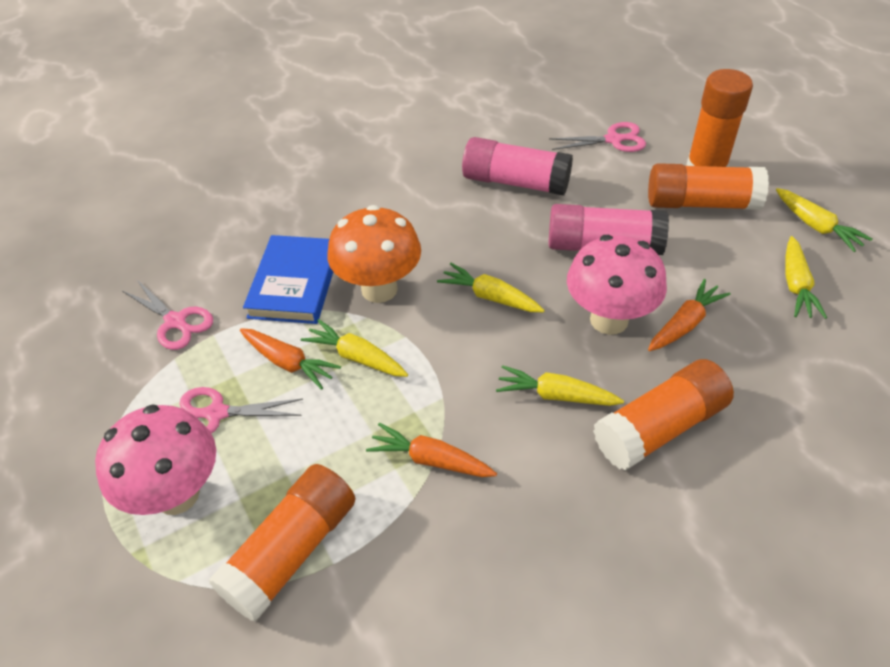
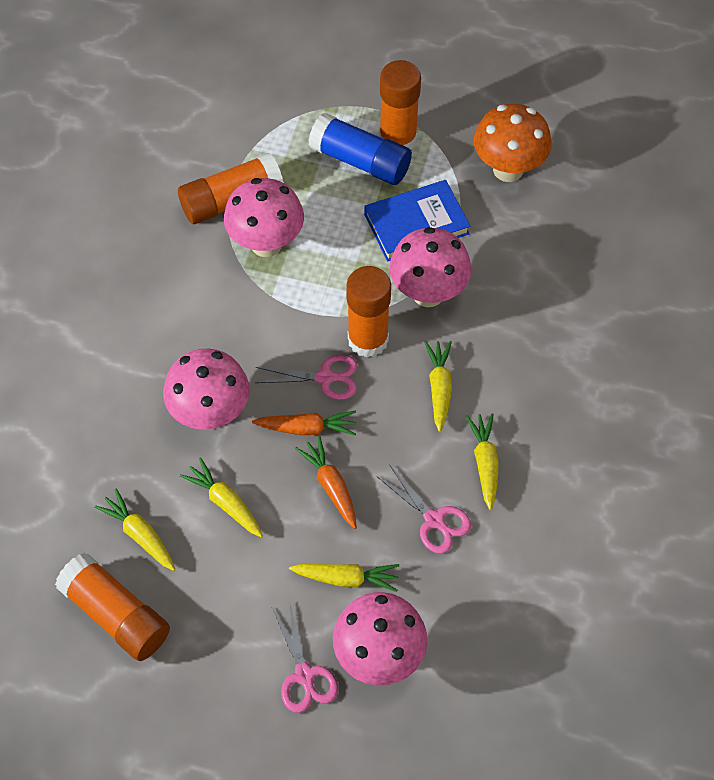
blue glue stick: none = 0 -> [308,113,412,185] = 1
orange carrot: [240,328,341,390] [366,423,497,477] [648,279,731,351] = 3 -> [252,411,356,436] [295,436,357,529] = 2
pink glue stick: [462,137,573,196] [548,204,669,255] = 2 -> none = 0
pink mushroom: [95,404,216,515] [567,235,667,335] = 2 -> [163,349,249,430] [224,178,304,257] [333,592,427,686] [389,227,472,307] = 4

